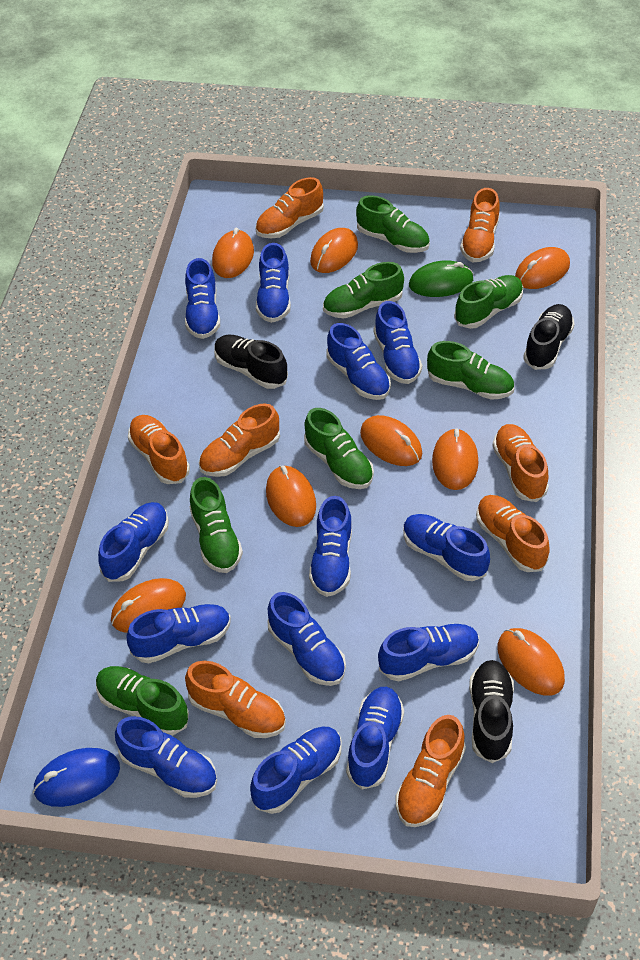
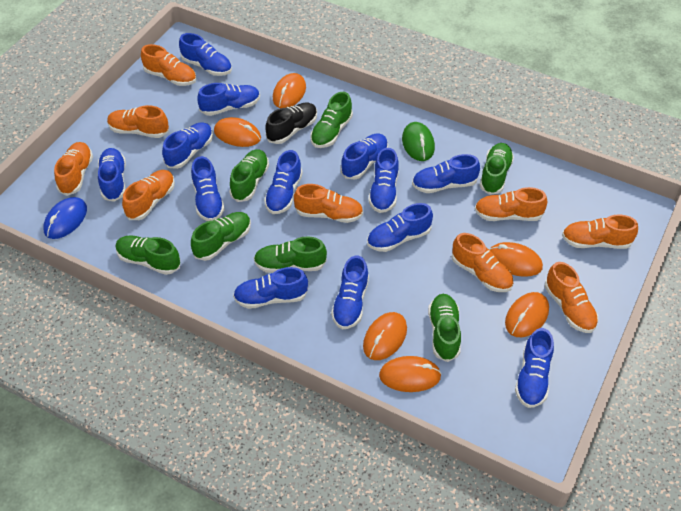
black shoe: [214,335,288,389] [469,660,514,763] [523,304,575,370] = 3 -> [265,103,317,144] = 1
orange mouse: [111,578,186,633] [212,228,254,278] [266,466,316,527] [310,228,358,273] [360,415,422,466] [432,428,479,490] [498,628,565,696] [515,247,570,289] = 8 -> [214,117,261,147] [273,73,306,108] [363,312,407,360] [379,356,442,392] [489,242,543,277] [505,292,549,337] = 6
orange shoe: [128,415,190,484] [185,661,286,738] [199,403,280,477] [255,177,324,238] [396,715,466,827] [460,188,500,262] [476,495,550,572] [492,424,549,502] = 8 -> [54,142,93,196] [107,105,169,138] [122,170,175,220] [141,44,196,86] [294,184,363,223] [452,233,513,292] [475,187,547,221] [545,262,598,333] [562,214,638,249] = 9

